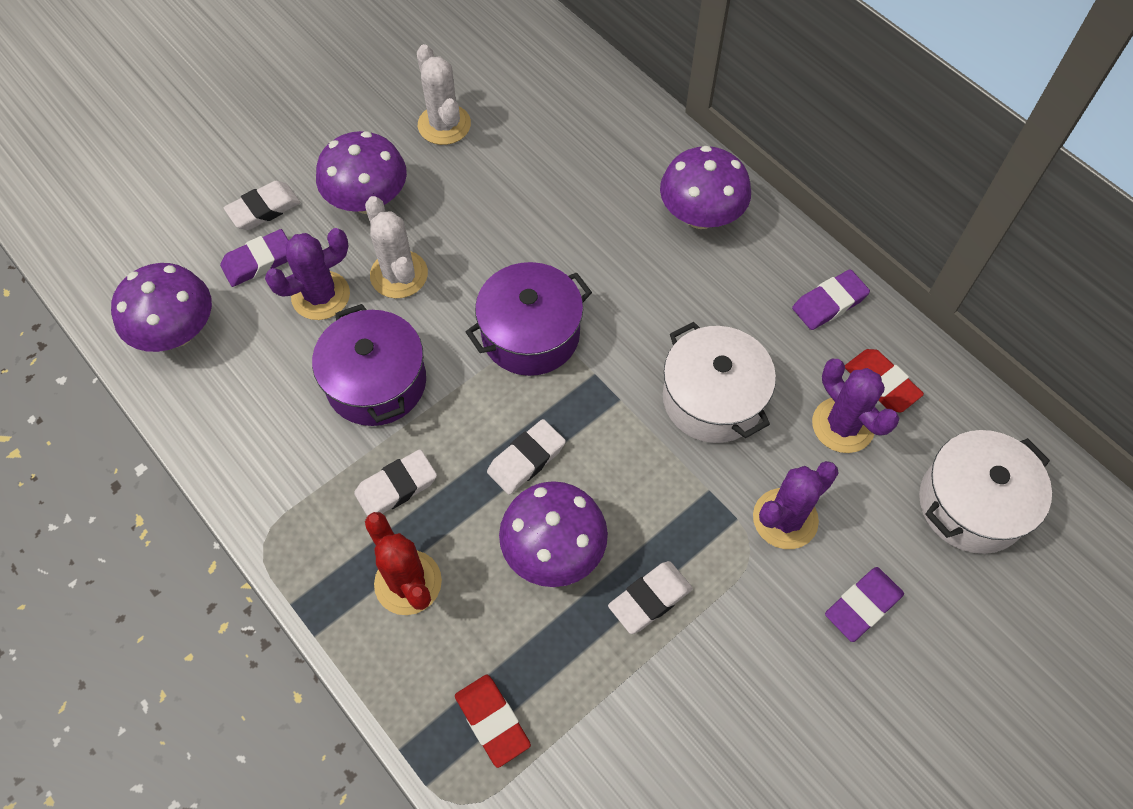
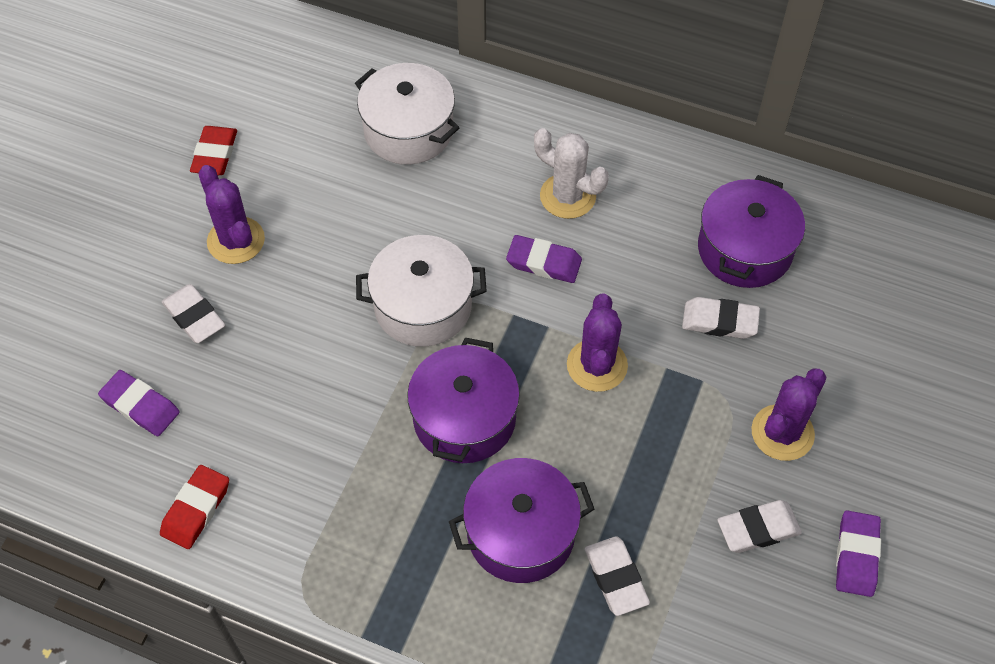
purple mushroom: [111,263,212,352] [316,131,407,214] [499,481,608,587] [660,146,751,229] = 4 -> none = 0
purple pot: [312,304,426,426] [466,262,592,376] = 2 -> [407,338,520,463] [449,458,594,583] [698,175,805,288] = 3
red cactus: [365,512,442,615] = 1 -> none = 0
white cactus: [365,196,428,299] [417,44,471,145] = 2 -> [534,128,609,219] = 1

